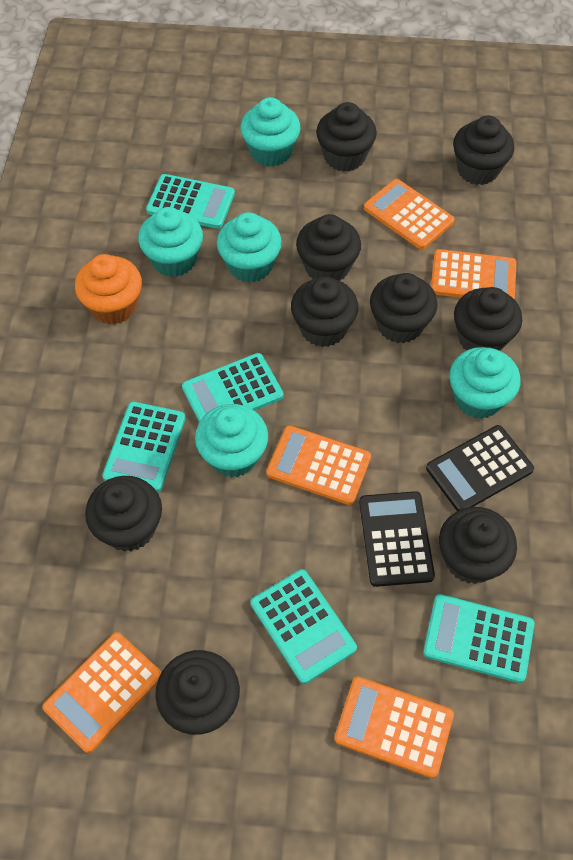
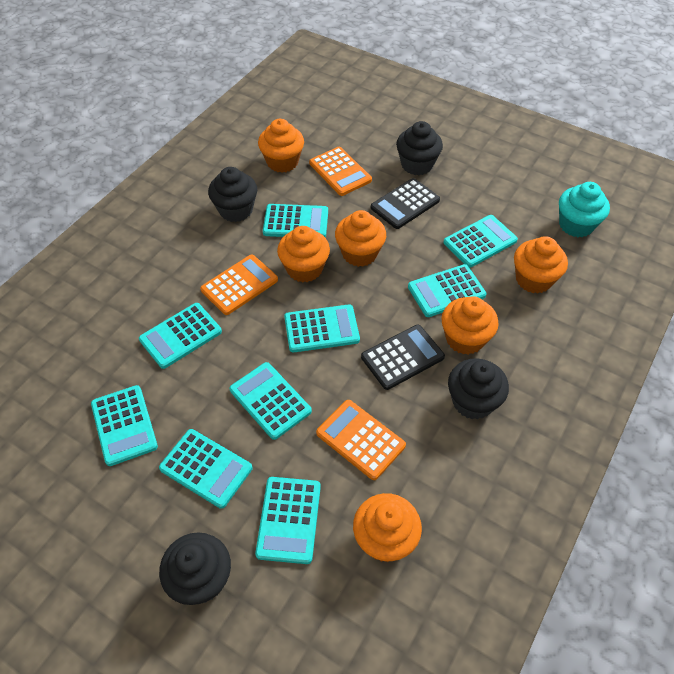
black cupcake: [85,476,162,552] [155,650,240,735] [291,277,358,347] [296,214,361,281] [316,102,377,172] [370,273,438,343] [439,507,517,584] [453,115,514,185] [454,287,522,351] = 9 -> [159,532,231,605] [208,167,257,222] [396,121,443,175] [448,358,509,420] = 4
orange calculator: [42,632,161,753] [266,425,371,505] [334,676,454,778] [364,179,455,250] [431,249,517,299] = 5 -> [200,255,278,315] [309,147,372,196] [316,400,406,480] = 3
orange cupcake: [75,254,142,325] = 1 -> [258,119,304,173] [277,226,330,283] [335,210,386,267] [353,493,422,562] [441,296,499,355] [514,236,568,294] = 6
turquoise calculator: [102,402,185,493] [146,174,235,229] [182,353,283,422] [250,569,357,684] [423,594,535,683] = 5 -> [91,385,158,466] [139,303,222,369] [159,429,252,509] [229,362,312,440] [255,477,321,564] [263,204,328,237] [284,304,360,352] [408,264,486,317] [444,215,518,268] = 9
turquoise cupcake: [138,207,203,277] [195,404,268,478] [217,212,282,283] [241,97,300,167] [449,347,520,419] = 5 -> [559,182,610,237] = 1

